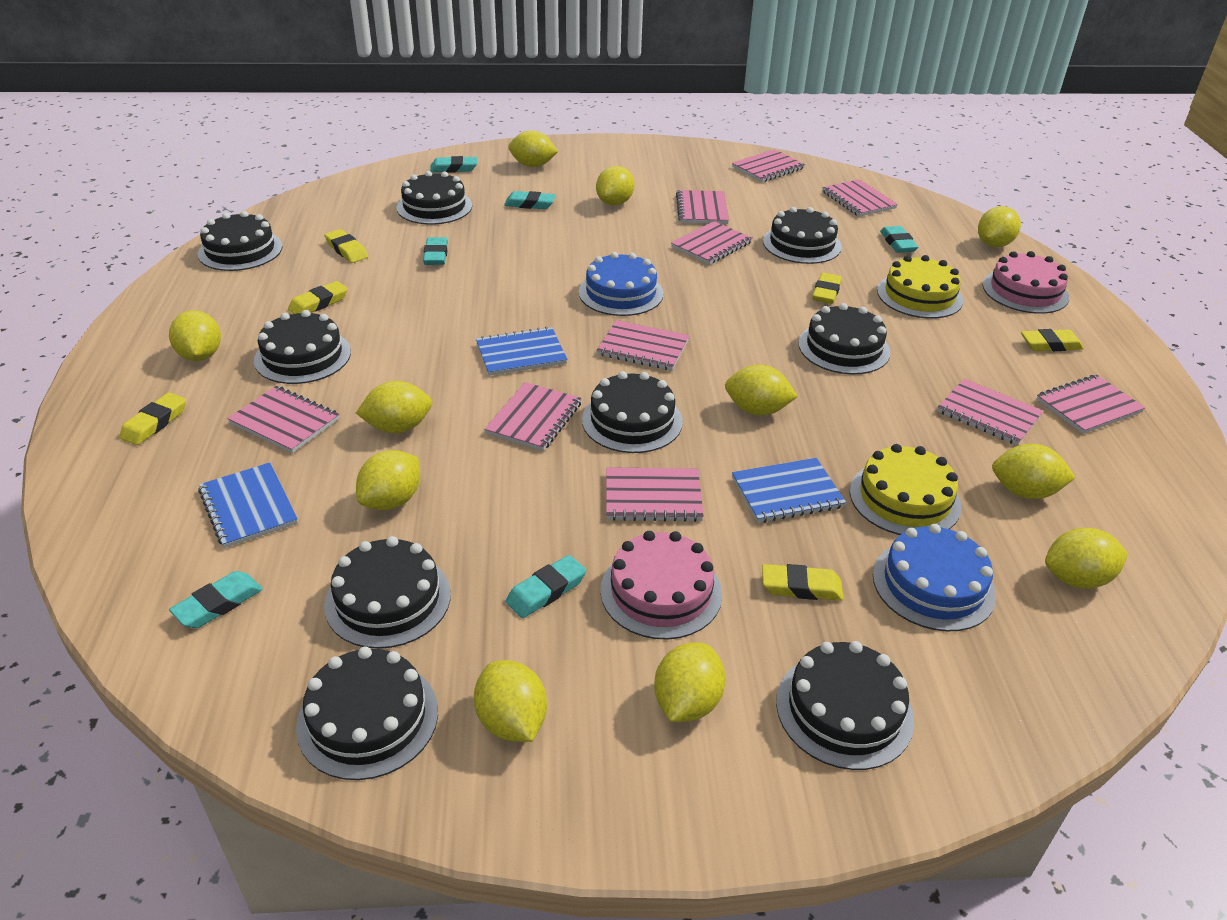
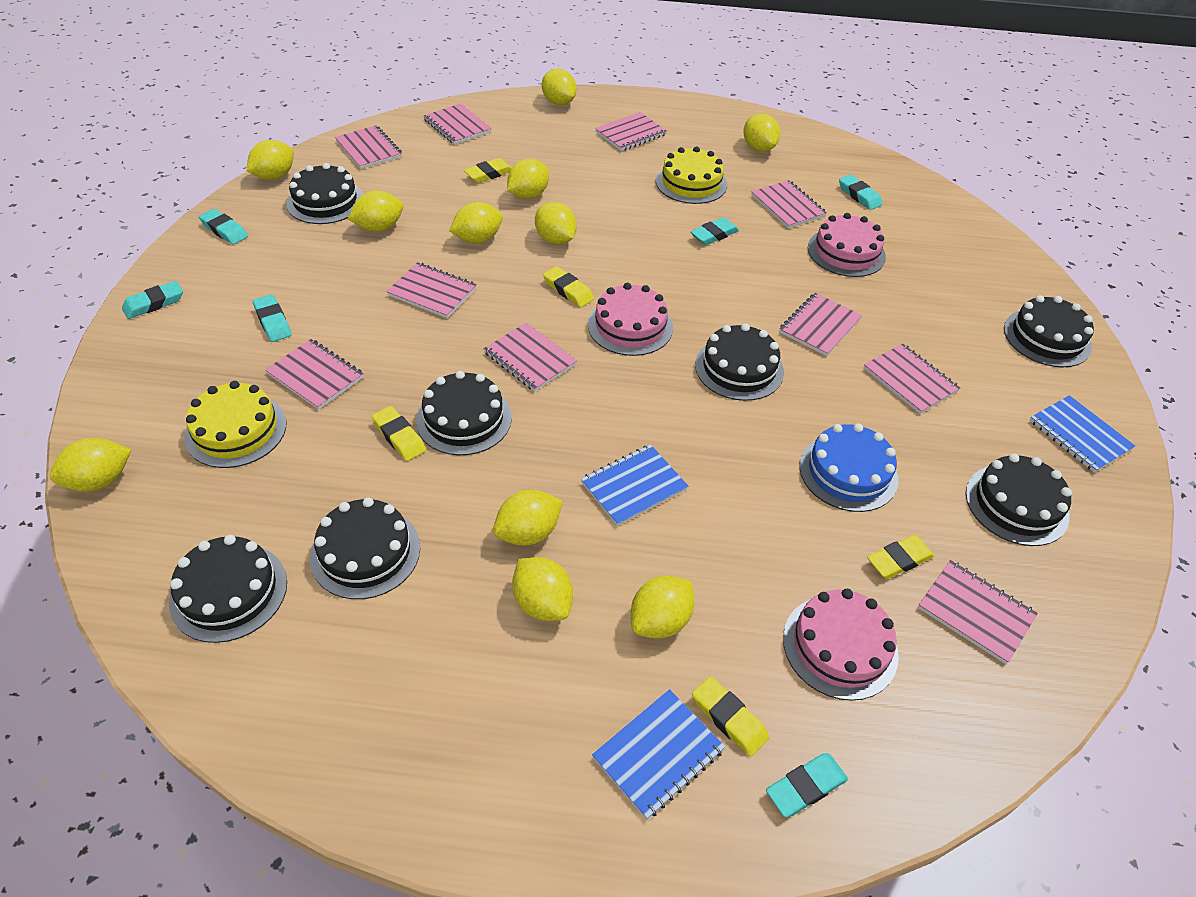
black cake: [198,211,282,271] [254,310,351,384] [296,646,438,780] [324,536,451,649] [397,171,472,225] [582,371,683,453] [763,207,842,264] [776,641,914,770] [798,303,891,375] = 9 -> [169,535,287,643] [286,163,363,224] [310,497,420,599] [416,371,512,455] [695,323,784,401] [966,454,1072,546] [1004,295,1094,367] = 7
blue cake: [579,252,664,316] [873,524,996,631] = 2 -> [799,423,898,512] = 1
pink cake: [600,531,722,640] [982,251,1069,314] = 2 -> [588,283,673,356] [783,589,899,701] [808,213,886,277] = 3
yellow eraser: [119,392,186,445] [288,281,348,314] [324,229,368,263] [762,564,843,601] [812,273,842,304] [1021,329,1084,351] = 6 -> [372,406,426,461] [464,158,512,183] [543,266,594,307] [692,676,769,757] [867,535,935,579] = 5

